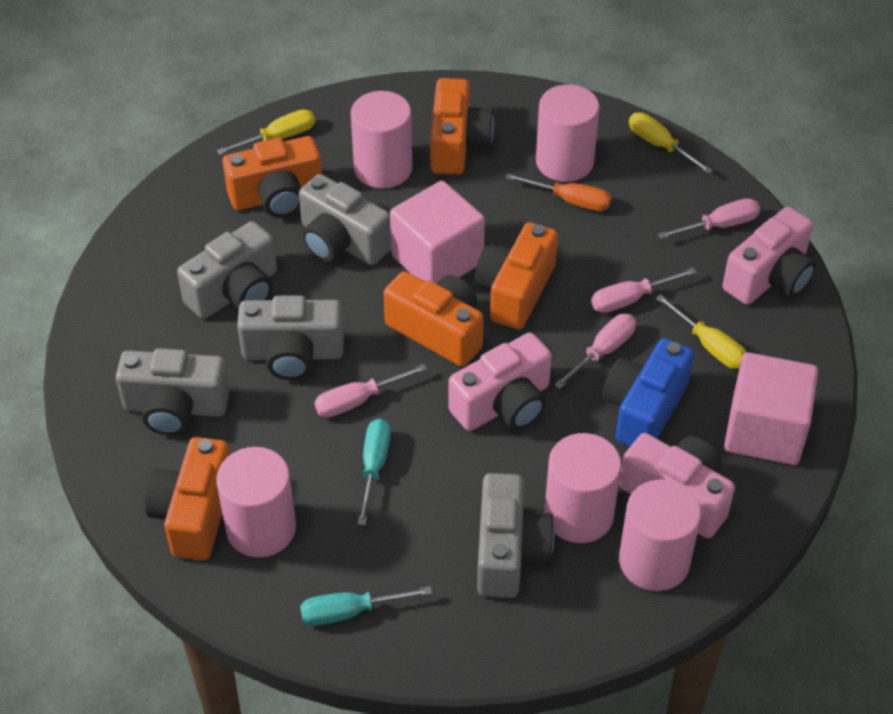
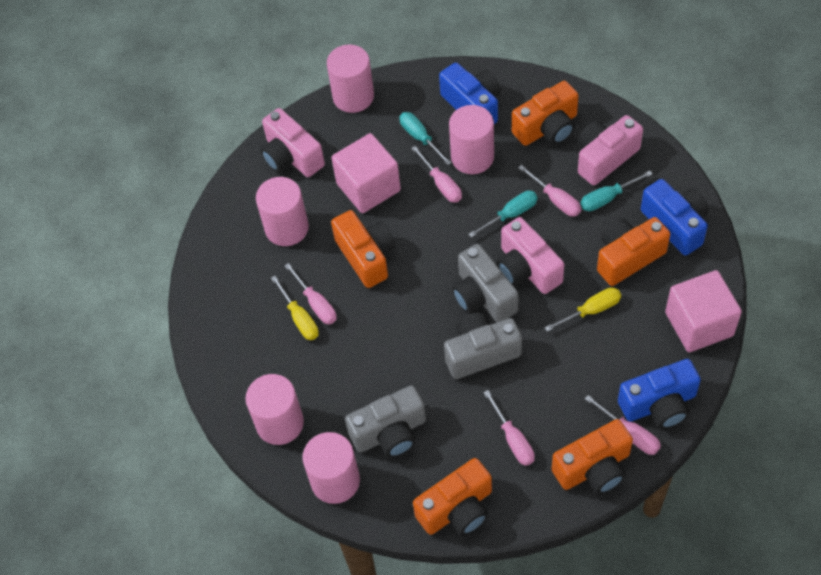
blue camera: [603,338,694,446] = 1 -> [439,62,501,124] [618,359,701,429] [641,179,708,255] = 3
grey camera: [116,348,230,435] [177,221,277,319] [237,295,344,380] [299,174,391,265] [477,473,555,598] = 5 -> [345,385,426,457] [444,313,522,379] [452,244,519,322] = 3
orange screwdriver: [506,174,611,211] = 1 -> none = 0
pink screwdriver: [314,364,427,418] [554,314,636,389] [591,267,697,313] [658,198,760,239] = 4 -> [284,263,337,324] [411,146,462,203] [483,390,535,466] [518,165,581,217] [585,395,661,455] = 5
turquoise screwdriver: [300,586,432,626] [358,419,391,525] = 2 -> [400,112,452,165] [468,190,538,238] [581,171,653,211] = 3
yellow screwdriver: [217,109,315,155] [629,112,713,174] [656,294,746,369] = 3 -> [271,276,319,340] [545,287,621,332] = 2

